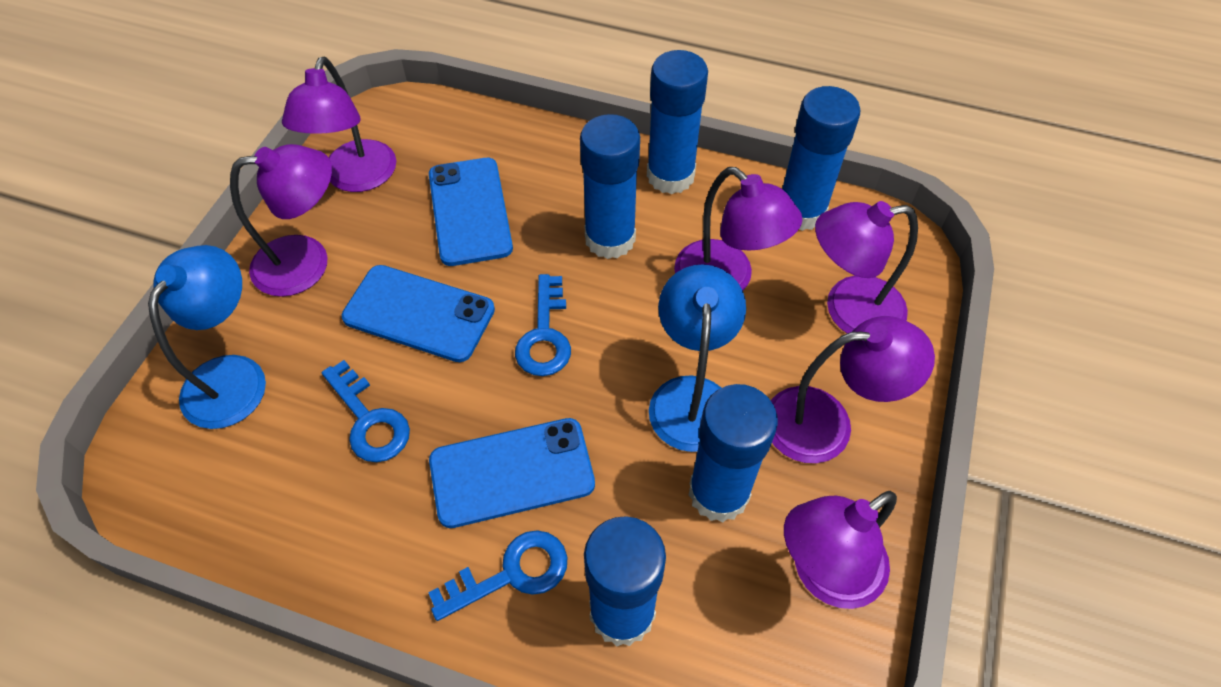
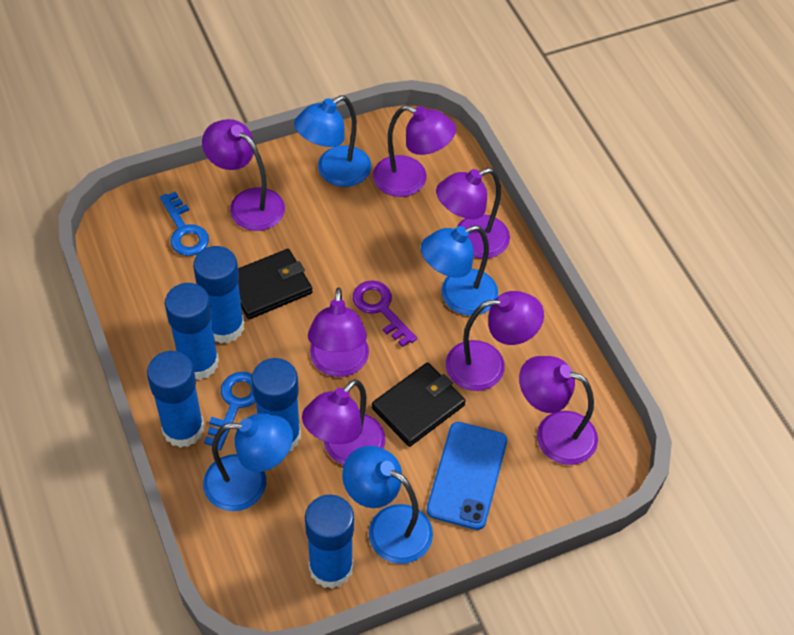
black wallet: none = 0 -> [238,249,313,319] [372,362,466,447] = 2
blue key: [322,360,410,462] [428,530,567,621] [515,274,571,376] = 3 -> [160,191,209,256] [204,372,256,450] = 2
blue lamp: [148,245,266,429] [649,264,746,452] = 2 -> [203,413,293,511] [294,96,371,187] [342,446,433,564] [421,225,498,316] = 4
blue phone: [342,265,495,362] [429,158,513,266] [429,418,595,528] = 3 -> [427,422,507,530] = 1
purple key: none = 0 -> [353,280,417,347] = 1
purple lamp: [230,144,332,297] [282,57,396,192] [674,167,803,290] [771,316,935,463] [784,491,897,609] [815,201,918,333] = 6 -> [202,119,285,231] [302,379,385,465] [308,287,369,377] [373,105,456,197] [436,168,510,259] [446,291,544,391] [519,356,598,465] = 7

